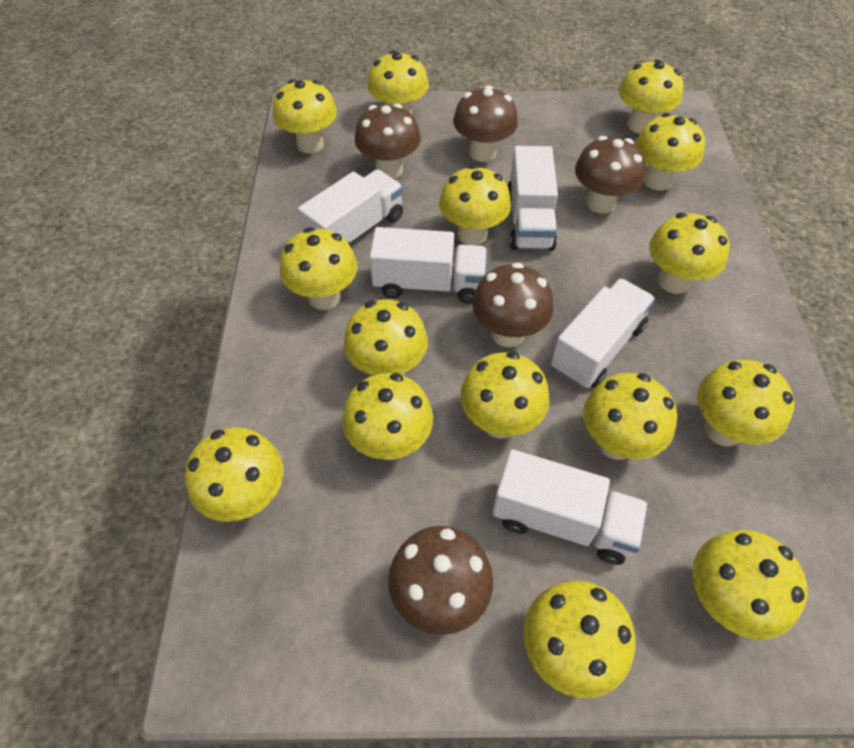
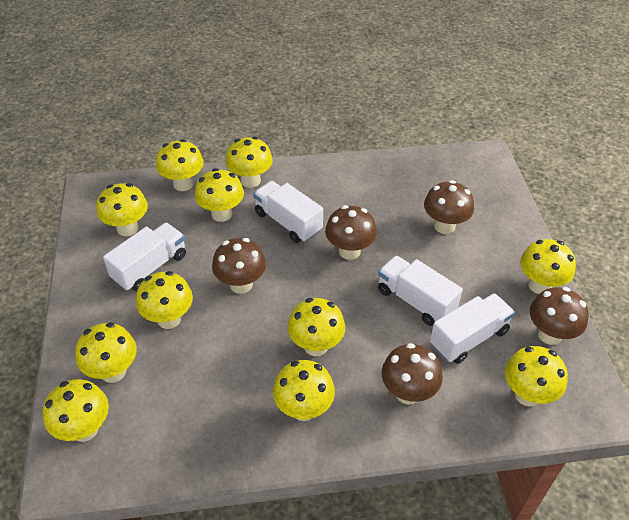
white truck: [298,169,403,248] [369,227,487,304] [492,449,648,565] [508,146,558,251] [551,278,655,388] = 5 -> [103,223,186,291] [253,181,323,243] [378,255,463,326] [430,293,515,364] = 4
yellow mushroom: [185,427,283,522] [273,79,337,154] [280,227,358,310] [342,373,433,460] [344,299,428,376] [367,50,429,114] [439,165,511,245] [460,351,550,439] [523,581,636,698] [583,373,677,460] [619,59,683,134] [635,113,705,191] [649,213,730,294] [693,530,808,640] [697,360,795,446] = 15 -> [43,379,109,442] [75,323,137,383] [97,183,148,236] [136,271,193,329] [156,139,204,191] [195,168,244,222] [226,137,273,188] [273,360,335,421] [287,298,345,356] [505,346,568,407] [520,239,576,294] = 11

